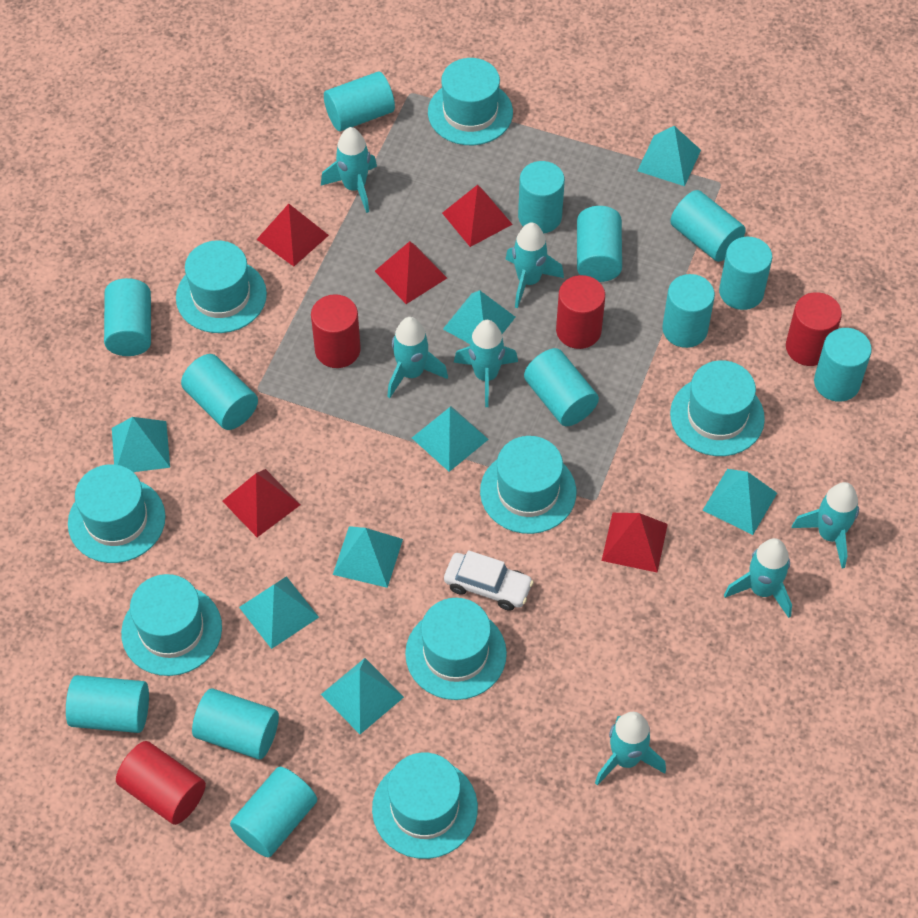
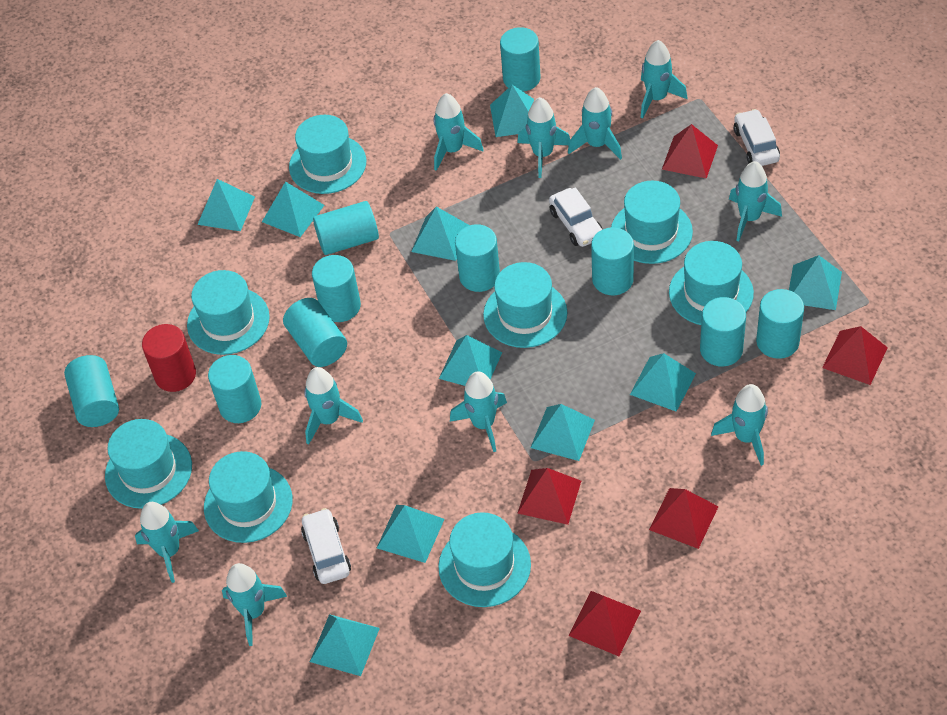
red cylinder: [116,741,206,825] [311,294,361,368] [556,275,605,349] [786,292,842,366] = 4 -> [142,324,196,392] = 1
turquoise cylinder: [66,675,149,733] [104,278,151,356] [181,354,258,430] [192,689,279,760] [230,767,317,857] [324,72,395,131] [518,161,565,233] [524,348,599,426] [577,206,622,282] [662,274,715,348] [671,190,746,262] [719,237,772,310] [814,328,872,402] = 13 -> [64,355,119,427] [208,355,261,423] [283,298,347,367] [312,255,361,322] [313,201,379,255] [455,224,500,292] [500,27,540,92] [591,227,634,295] [700,297,746,367] [756,289,804,359] = 10
turquoise pyramid: [112,417,170,472] [239,576,319,649] [321,658,404,734] [333,526,403,588] [412,406,489,472] [443,290,515,344] [637,126,701,186] [703,469,777,535] = 8 -> [197,179,255,231] [262,181,324,237] [310,614,380,676] [377,505,444,563] [411,207,470,261] [439,335,502,386] [490,85,534,137] [530,404,595,461] [630,353,696,412] [789,255,842,310] = 10
turquoise rocket: [321,127,377,213] [387,317,448,398] [454,320,518,407] [506,222,564,308] [595,712,666,785] [724,538,792,618] [792,482,859,569] = 7 -> [135,502,199,583] [222,563,287,646] [304,367,363,445] [434,93,484,171] [450,371,507,452] [517,97,570,178] [568,87,622,160] [641,40,687,118] [711,384,768,466] [729,161,782,242] = 10
white car: [444,550,534,611] = 1 -> [301,508,351,584] [549,187,603,247] [733,109,780,166] = 3

